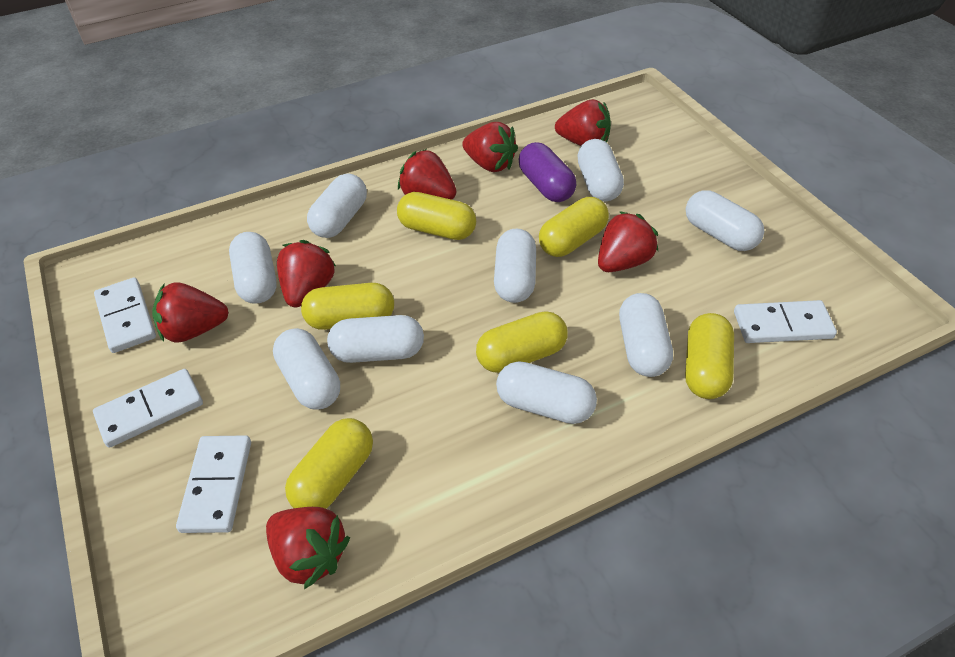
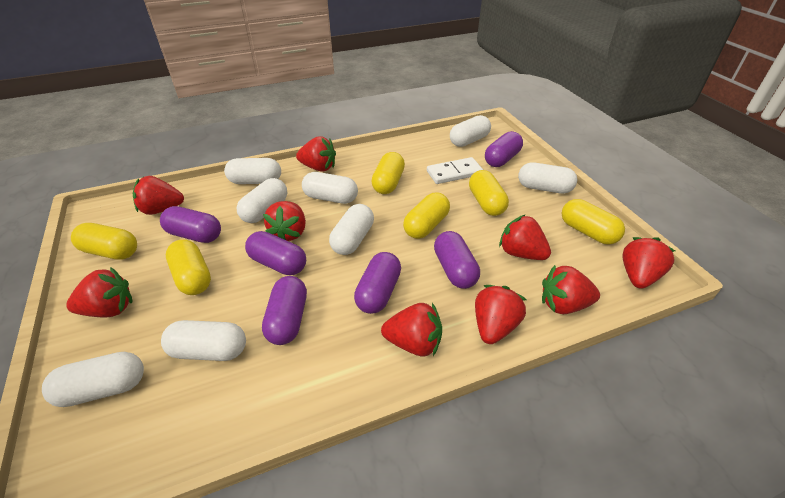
purple capsule: [519,142,576,202] = 1 -> [160,206,221,243] [245,231,306,275] [262,276,307,345] [354,252,401,314] [434,231,480,289] [485,131,523,167] = 6
red strawberry: [152,282,229,342] [266,507,350,589] [277,240,336,308] [398,149,457,200] [462,122,518,172] [555,99,611,146] [598,211,658,272] = 7 -> [66,267,132,317] [133,176,184,215] [263,201,306,241] [296,136,336,172] [381,303,442,356] [475,285,526,344] [499,214,551,260] [542,265,600,314] [622,237,675,289] = 9
white capsule: [229,232,277,304] [273,328,340,410] [307,173,367,238] [327,315,424,363] [494,229,536,303] [496,361,597,424] [577,139,624,201] [619,293,673,377] [686,190,764,251] = 9 -> [42,352,144,407] [161,320,246,361] [224,158,281,184] [237,178,287,223] [302,172,358,204] [329,204,374,255] [450,115,491,147] [518,162,578,194] = 8
white domino: [93,369,203,448] [94,277,156,353] [176,435,251,533] [734,300,837,343] = 4 -> [427,157,483,184] = 1

